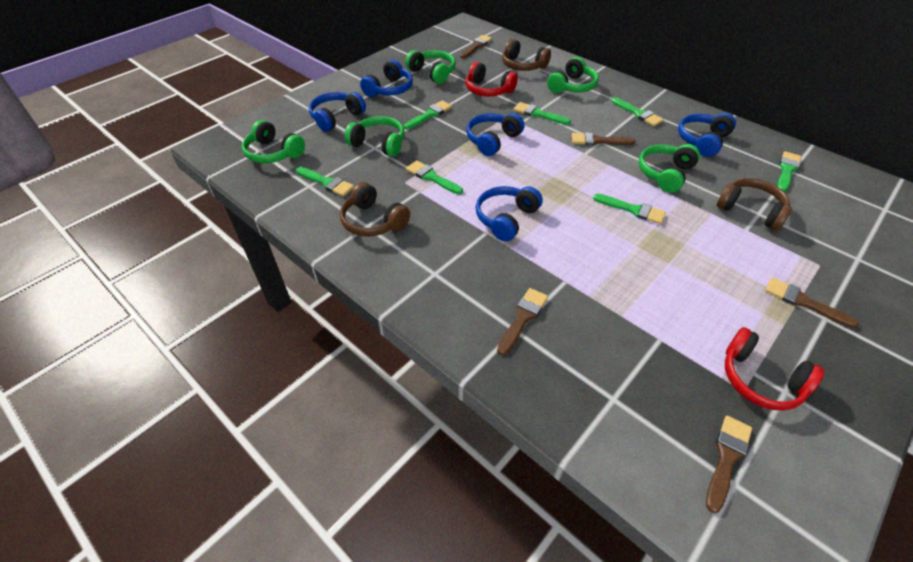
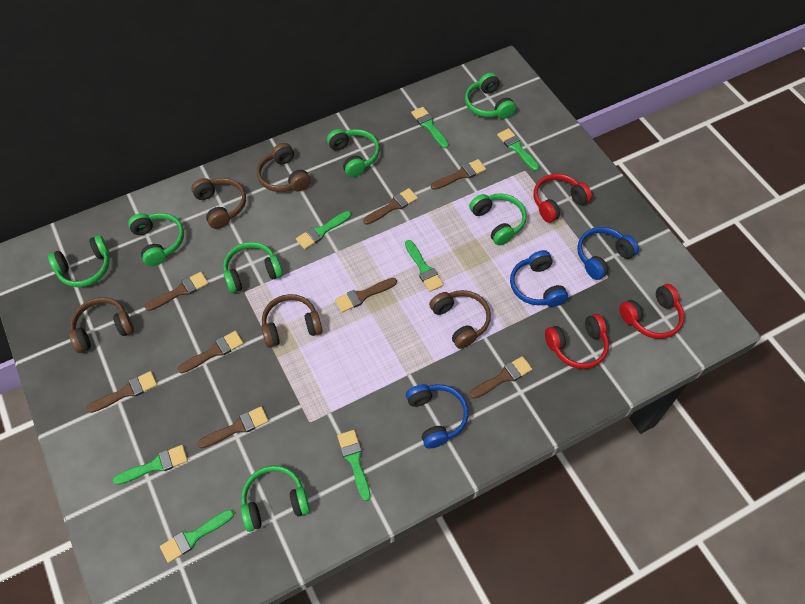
blue headphones: [309,92,366,132] [360,59,413,97] [466,113,525,156] [476,186,543,241] [678,113,736,157] = 5 -> [406,384,468,449] [510,250,568,307] [577,227,639,280] = 3
brown brush: [460,35,492,58] [497,288,548,355] [572,132,635,145] [706,416,752,513] [765,277,859,328] = 5 -> [87,371,157,413] [145,272,208,311] [178,331,244,373] [198,406,269,448] [335,278,397,312] [363,188,418,225] [431,159,486,190] [470,356,532,399] = 8
brown headphones: [340,182,410,237] [502,39,551,71] [717,178,792,230] = 3 -> [69,297,134,353] [191,178,246,229] [257,143,311,192] [261,294,322,348] [429,290,491,349] = 5
green headphones: [242,120,305,163] [345,116,405,157] [405,50,456,84] [547,57,599,93] [639,144,700,193] = 5 -> [48,235,110,287] [128,213,184,266] [223,242,283,293] [241,465,310,532] [327,129,380,177] [465,73,516,119] [469,193,527,246] = 7
red headphones: [465,62,518,97] [725,327,824,411] = 2 -> [534,174,592,223] [545,314,609,369] [619,284,684,339] = 3

